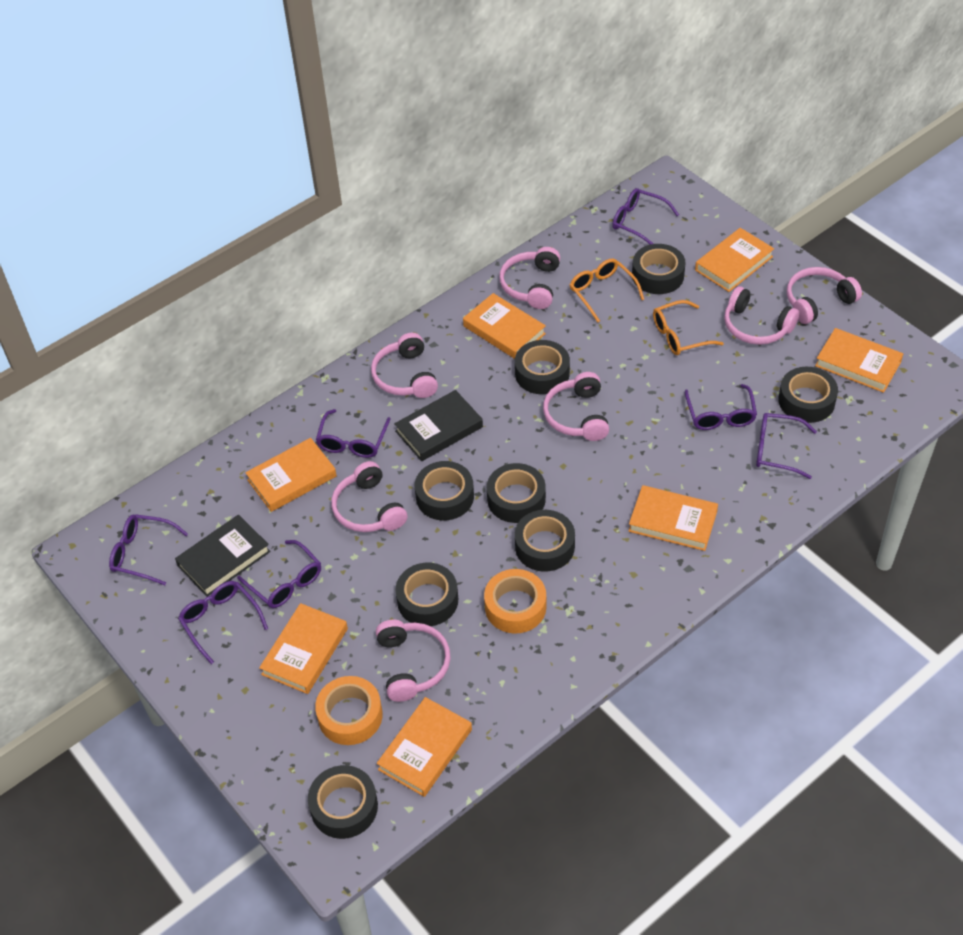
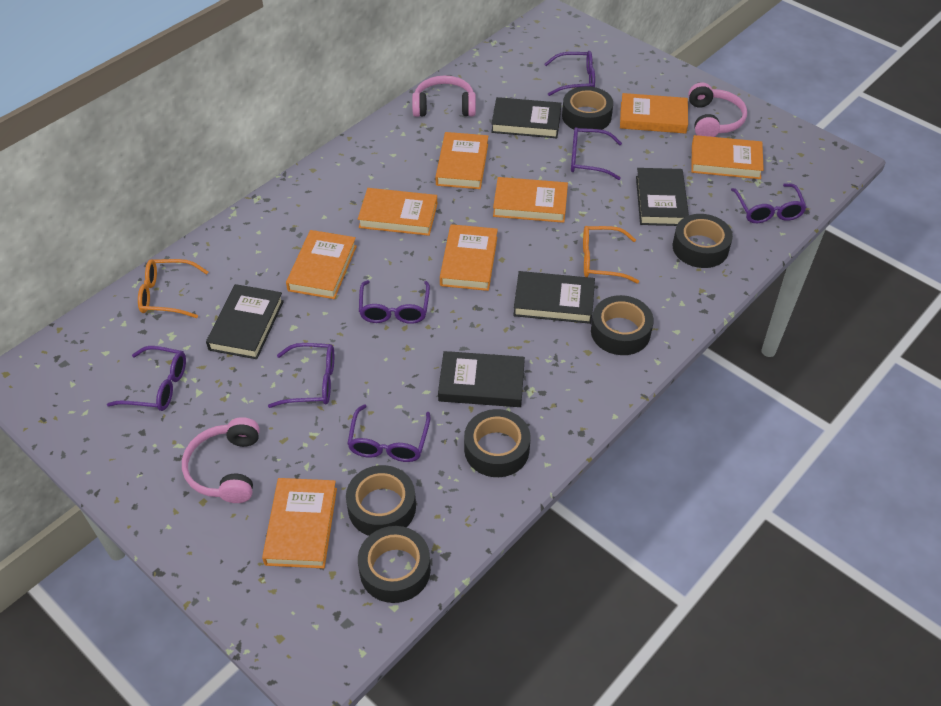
black book: [175,515,271,597] [394,390,483,461] = 2 -> [206,284,284,359] [438,351,525,407] [491,97,561,138] [513,271,595,324] [636,168,689,226] = 5
black tape: [308,765,378,839] [395,563,458,626] [415,461,474,520] [487,463,546,523] [515,340,570,394] [515,510,575,572] [632,244,686,294] [778,367,838,423] = 8 -> [346,465,416,536] [358,526,431,603] [464,409,530,477] [562,86,613,130] [591,295,654,355] [673,214,733,268] = 6
orange book: [245,438,337,512] [259,603,348,694] [377,697,472,797] [463,293,546,359] [628,485,718,551] [695,228,774,292] [815,328,903,393] = 7 -> [262,478,337,568] [286,230,357,299] [358,188,437,236] [435,132,488,189] [440,224,498,291] [493,177,568,223] [620,93,688,134] [691,135,764,179] = 8
orange tape: [315,676,383,745] [484,569,547,633] = 2 -> none = 0
pink headphones: [331,461,407,532] [371,333,438,398] [376,620,451,702] [499,247,560,309] [543,372,609,441] [724,286,799,345] [787,267,862,324] = 7 -> [182,417,259,503] [412,75,476,117] [688,82,747,137] = 3

